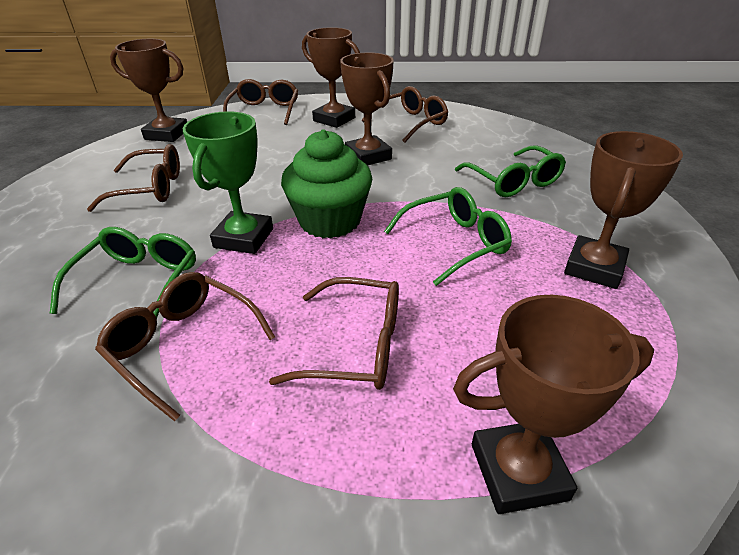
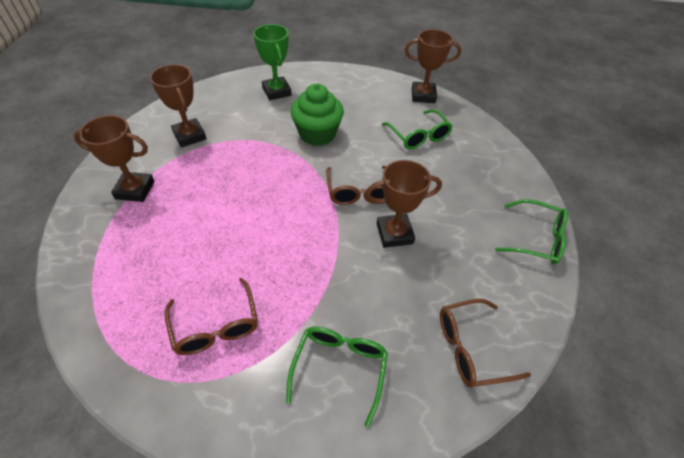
brown glasses: [87,144,180,212] [95,272,275,421] [223,79,298,125] [269,277,399,390] [362,86,448,143] = 5 -> [164,278,258,355] [326,166,386,205] [440,299,531,388] = 3
brown trophy: [110,39,187,142] [302,27,360,128] [340,52,394,166] [453,295,654,514] [564,131,683,289] = 5 -> [74,115,154,202] [150,64,207,147] [366,160,442,248] [405,29,461,103] = 4

